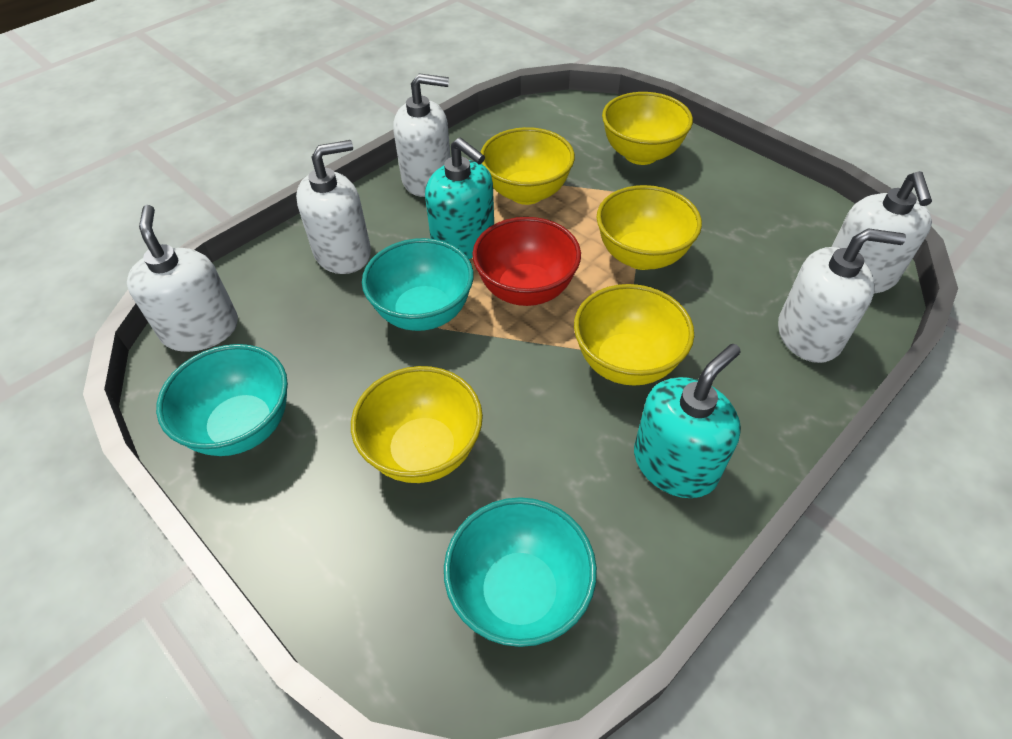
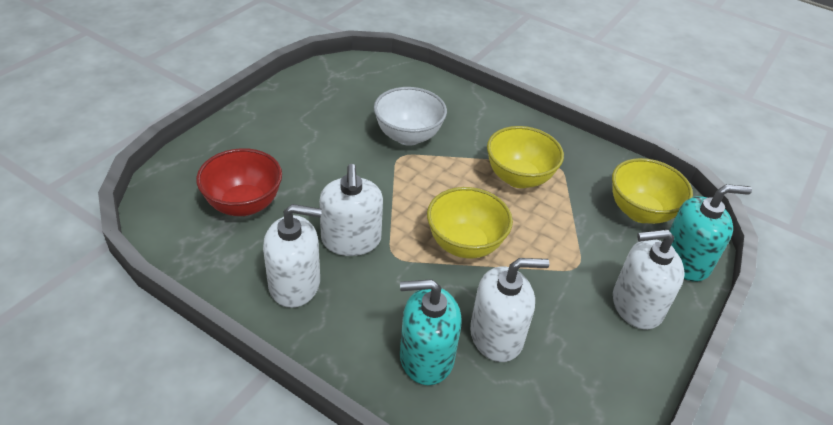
turquoise bowl: [156,344,288,456] [362,238,474,331] [444,497,597,647] = 3 -> none = 0
white bowl: none = 0 -> [374,87,447,146] = 1
white soap dispenser: [127,205,238,352] [296,140,371,274] [394,73,451,197] [778,228,906,363] [832,171,932,293] = 5 -> [263,204,322,308] [319,164,383,256] [470,258,549,362] [613,229,685,330] = 4
yellow bowl: [351,366,483,483] [480,127,575,205] [574,284,694,386] [597,185,702,270] [602,92,693,165] = 5 -> [427,187,513,259] [487,126,564,188] [612,158,693,224] = 3

